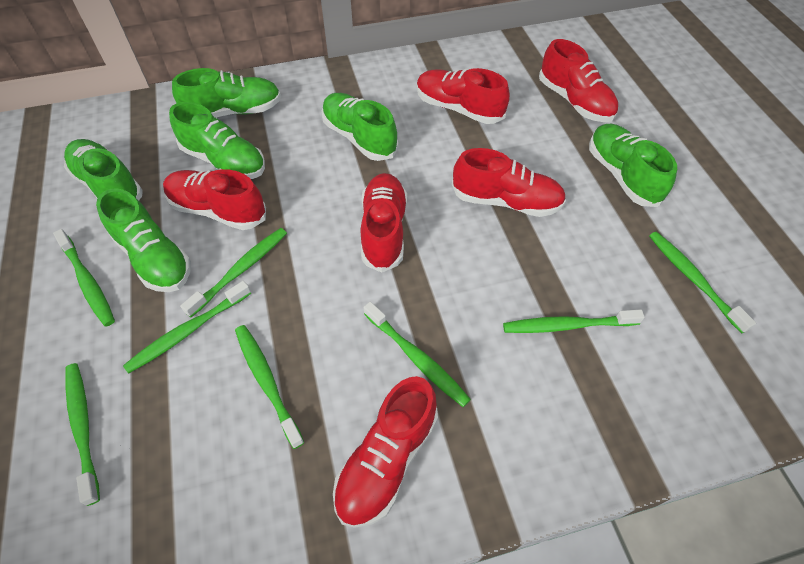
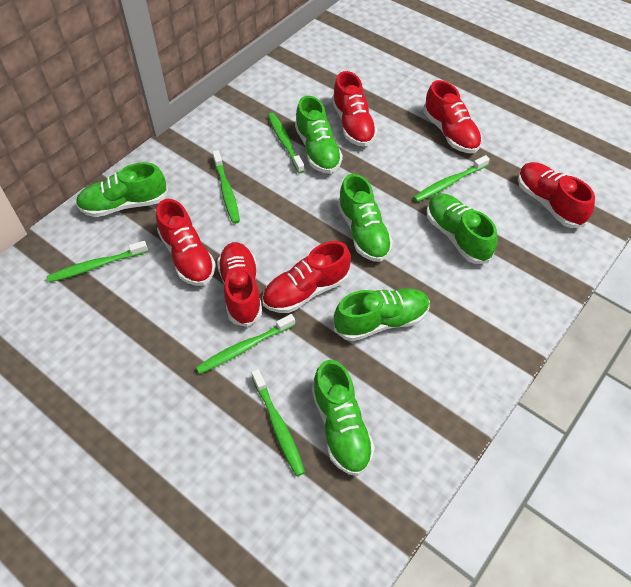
green toothbrush: [53,229,115,327] [65,363,100,506] [123,281,251,374] [180,228,287,317] [235,325,304,449] [364,302,471,407] [503,309,645,333] [649,232,756,333] = 8 -> [47,241,148,282] [196,314,295,374] [213,150,240,224] [251,369,305,476] [268,113,305,173] [413,155,490,202] = 6

